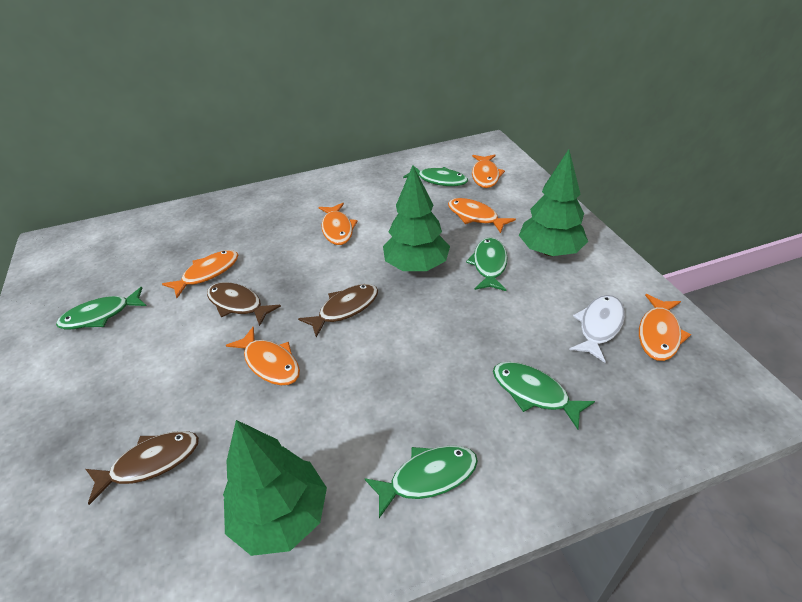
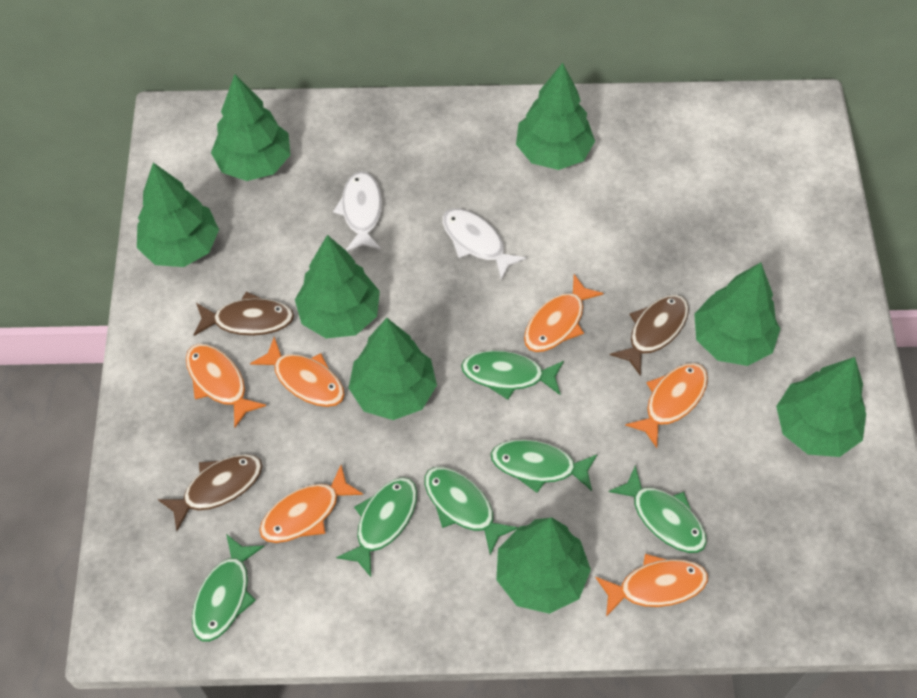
green fish: [56,287,146,330] [364,445,478,518] [403,166,468,186] [466,237,508,291] [493,362,595,430] = 5 -> [192,534,265,642] [336,477,417,577] [424,467,519,555] [461,350,564,400] [490,439,598,493] [608,465,707,553] = 6
green tree: [223,420,327,556] [383,165,450,271] [519,149,588,256] = 3 -> [137,163,219,267] [211,74,290,181] [295,235,380,338] [349,318,437,420] [496,518,591,614] [516,63,595,170] [694,263,780,366] [776,357,866,457] = 8
white fish: [569,295,625,363] = 1 -> [333,171,382,251] [442,209,527,280] = 2

